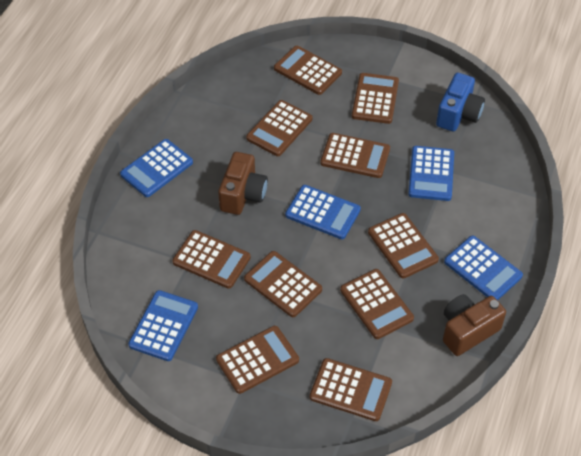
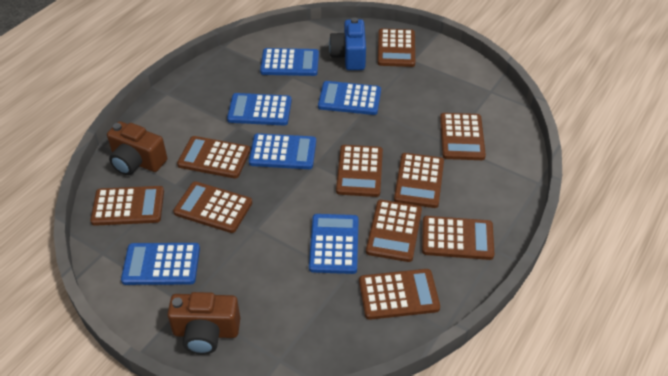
blue calculator: [120,139,193,197] [128,290,198,361] [285,185,361,239] [408,146,454,201] [444,235,523,301] = 5 -> [121,243,200,285] [227,93,292,125] [249,133,316,169] [260,48,319,76] [309,214,359,274] [318,81,381,115] = 6

